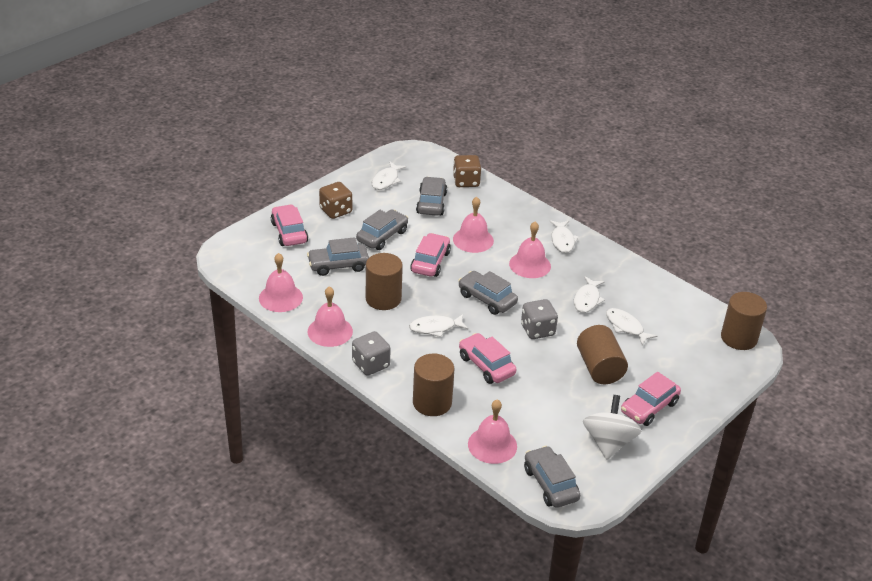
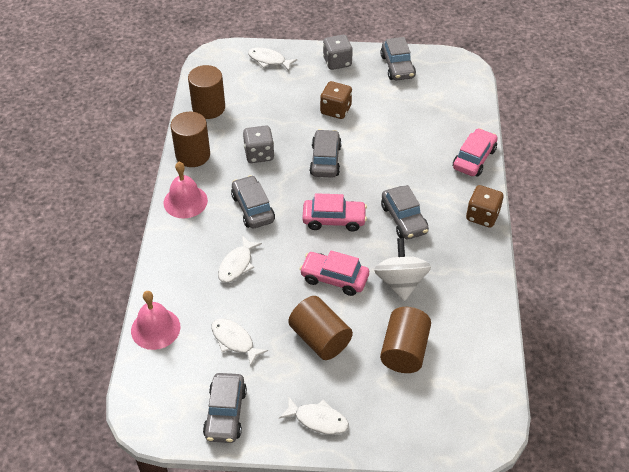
pink bell: [259,253,303,312] [308,286,353,347] [453,197,494,253] [468,399,517,464] [509,221,551,278] = 5 -> [131,291,180,350] [164,162,208,218] = 2
pink car: [271,204,308,246] [410,233,451,277] [459,333,517,384] [621,372,681,426] = 4 -> [299,250,369,296] [302,193,367,232] [453,128,498,176] = 3
white fish: [372,161,406,190] [409,314,468,337] [549,220,579,253] [574,276,605,313] [606,308,657,345] = 5 -> [211,318,268,367] [218,236,262,283] [248,47,297,71] [279,396,349,435] = 4

